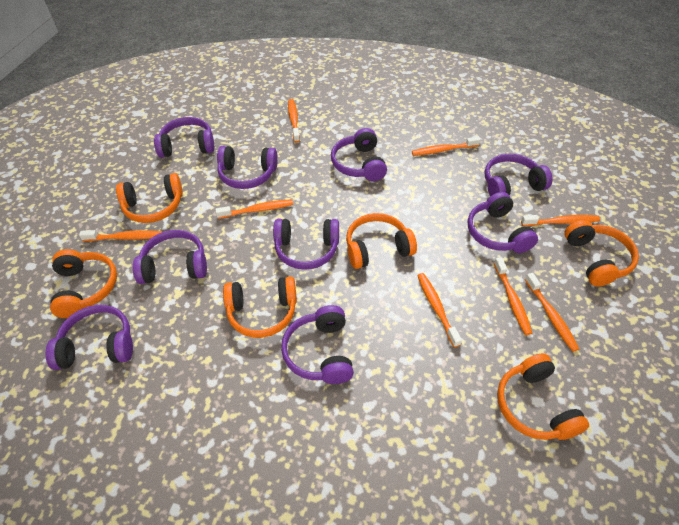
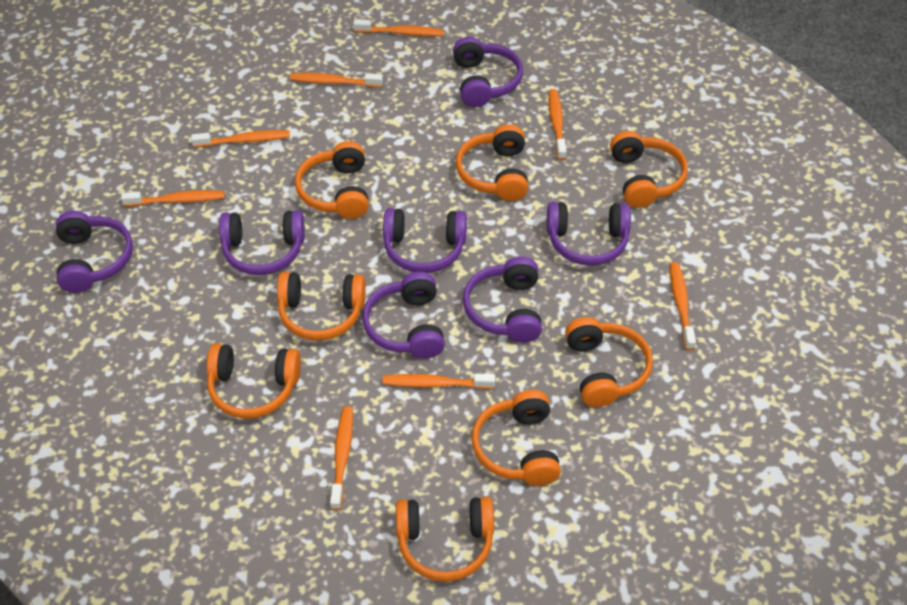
orange headphones: [50,249,117,318] [116,173,183,223] [223,276,297,338] [346,213,417,269] [497,353,589,440] [564,220,639,287] = 6 -> [207,344,301,419] [277,272,366,341] [295,141,369,219] [396,497,494,582] [456,124,528,201] [472,390,561,486] [565,317,653,407] [610,131,688,208] = 8
purple headphones: [45,305,133,370] [133,230,207,284] [154,117,214,158] [217,146,278,189] [273,219,339,270] [281,305,354,384] [331,128,387,181] [468,192,538,253] [484,154,553,197] = 9 -> [56,211,133,293] [219,210,305,275] [362,272,445,359] [383,208,467,273] [453,37,523,107] [463,257,542,343] [547,202,631,266] = 7

